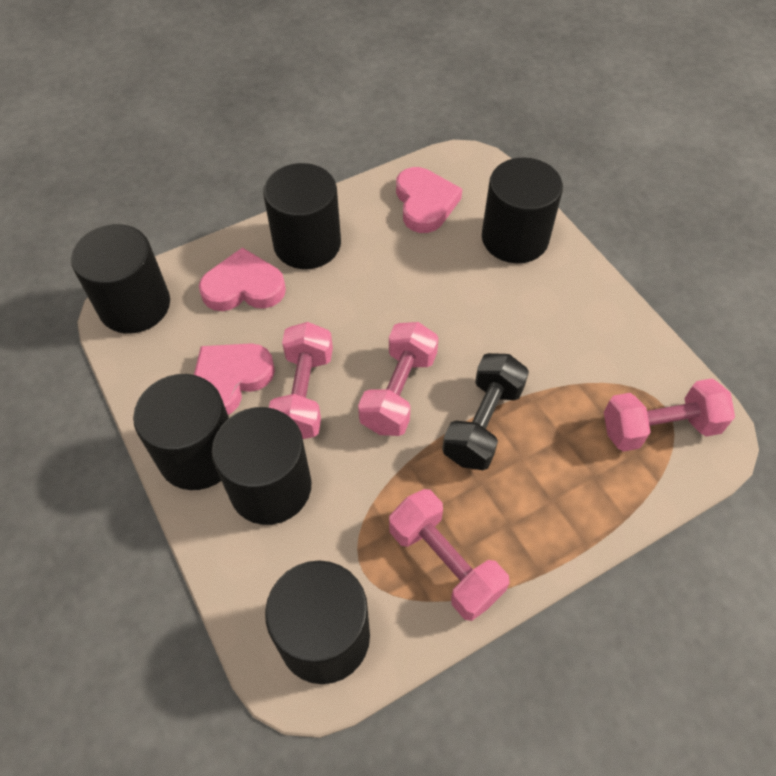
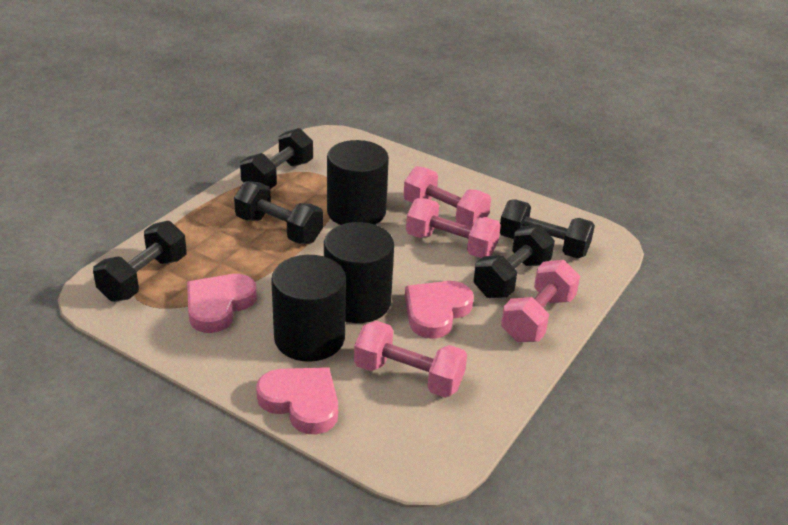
black cylinder: [71,224,170,334] [133,374,229,490] [212,407,311,525] [263,163,341,269] [265,560,370,684] [482,157,563,263] = 6 -> [271,255,346,362] [324,222,394,323] [327,140,389,225] = 3
black dumbbell: [442,353,529,470] = 1 -> [93,221,187,302] [234,181,323,244] [240,128,313,189] [473,225,555,298] [500,200,595,259] = 5

